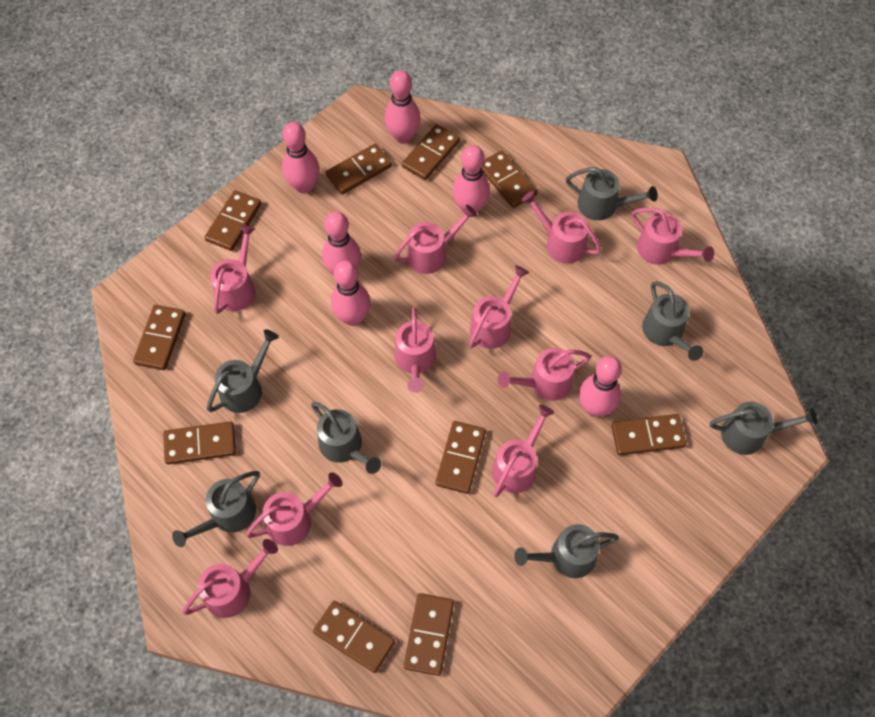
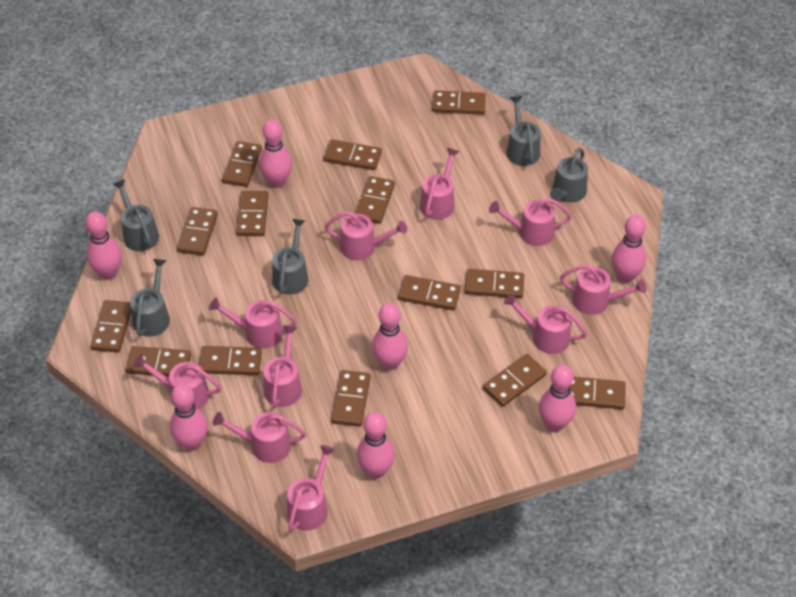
brown domino: [133,305,186,370] [163,421,236,465] [204,190,261,251] [313,601,395,673] [326,144,392,195] [402,124,460,180] [404,593,454,676] [436,421,486,494] [481,150,538,208] [611,414,686,455] = 10 -> [90,300,131,353] [126,346,191,377] [177,207,218,256] [199,346,262,375] [222,141,262,187] [236,191,268,236] [324,139,382,170] [331,370,371,427] [355,176,395,224] [398,275,461,310] [432,90,486,115] [465,269,524,299] [483,354,547,407] [570,377,626,409] = 14
grey watering can: [172,471,260,547] [207,329,279,413] [311,402,381,474] [514,524,619,578] [566,167,658,220] [642,281,703,361] [710,402,818,455] = 7 -> [113,179,159,251] [130,259,170,337] [272,219,308,295] [506,96,541,166] [550,148,588,203] = 5
pink bowling pin: [282,122,319,194] [322,212,361,274] [331,260,371,326] [384,70,421,144] [452,145,490,214] [579,356,622,417] = 6 -> [86,211,122,280] [170,384,208,451] [259,119,292,188] [357,412,395,479] [372,303,408,371] [539,365,576,432] [612,215,646,283] = 7

